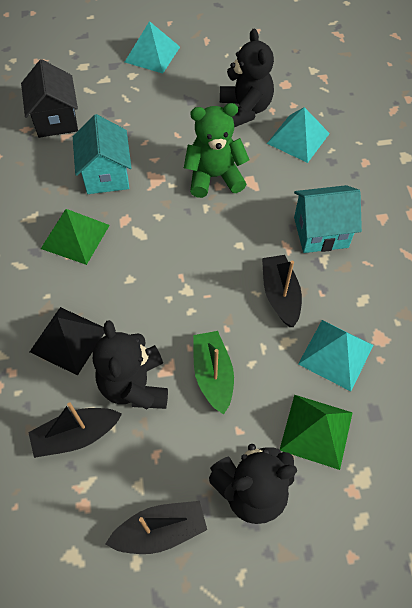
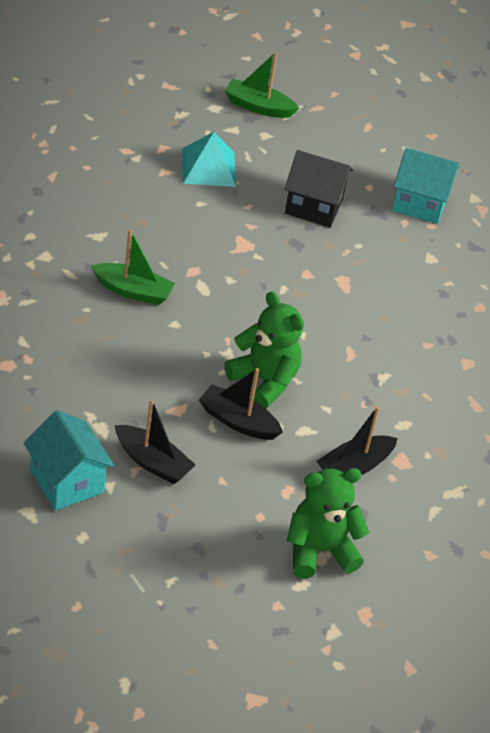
black pyramid: [30,307,104,376] = 1 -> none = 0
black teddy bear: [93,320,168,409] [209,444,297,524] [220,29,274,127] = 3 -> none = 0
green boat: [193,331,234,415] = 1 -> [91,229,175,305] [225,52,299,118] = 2
green pyramid: [41,209,110,265] [280,395,353,470] = 2 -> none = 0
green teddy bear: [184,103,249,198] = 1 -> [224,291,304,409] [287,468,370,579] = 2
turquoise pyramid: [125,21,180,74] [267,107,330,163] [298,320,374,391] = 3 -> [182,132,236,187] = 1

